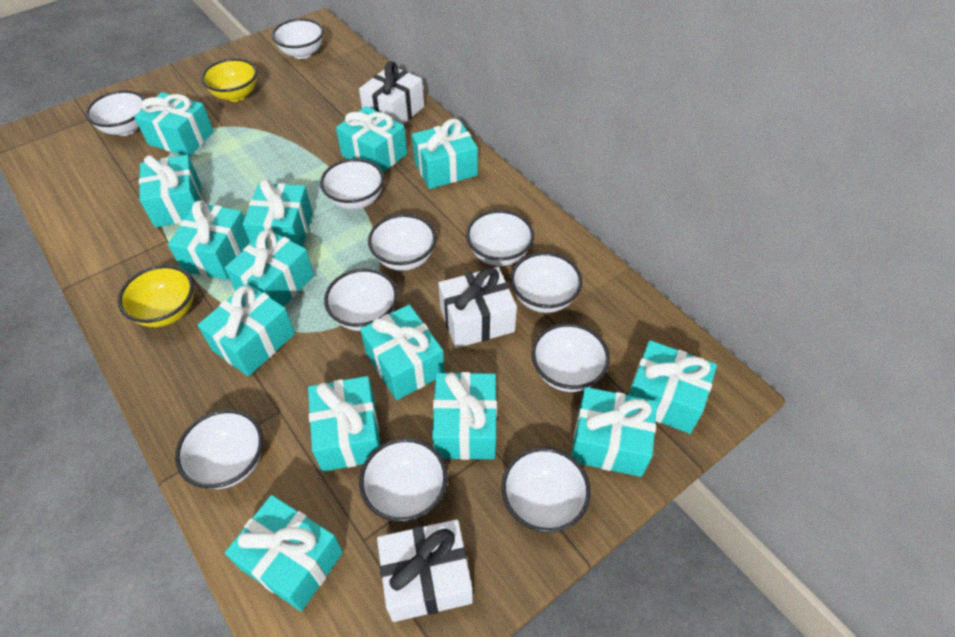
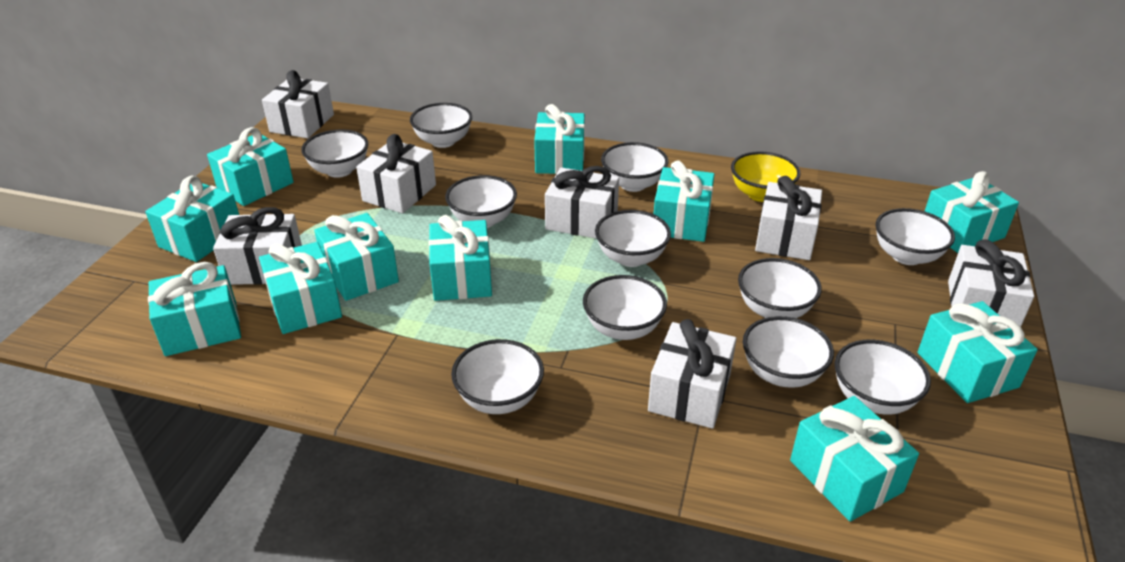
turquoise gift: [134,92,214,157] [139,155,202,228] [168,200,250,280] [198,283,295,377] [225,229,314,307] [225,495,343,611] [243,179,313,247] [308,376,380,472] [336,106,407,173] [360,305,445,400] [412,118,478,189] [432,372,497,460] [571,387,657,477] [629,340,717,434] = 14 -> [145,176,239,262] [148,262,241,356] [207,127,294,206] [259,242,342,334] [314,213,399,301] [429,215,492,301] [534,104,585,174] [654,161,715,242] [790,396,919,521] [918,301,1038,403] [925,171,1019,253] = 11
white gift: [359,61,424,125] [377,519,473,622] [438,267,517,348] = 3 -> [213,207,302,285] [262,70,334,138] [356,134,436,214] [545,166,619,239] [648,319,736,429] [755,176,822,260] [948,239,1034,327] = 7
yellow bowl: [118,265,194,327] [201,58,257,102] = 2 -> [731,151,801,202] = 1

